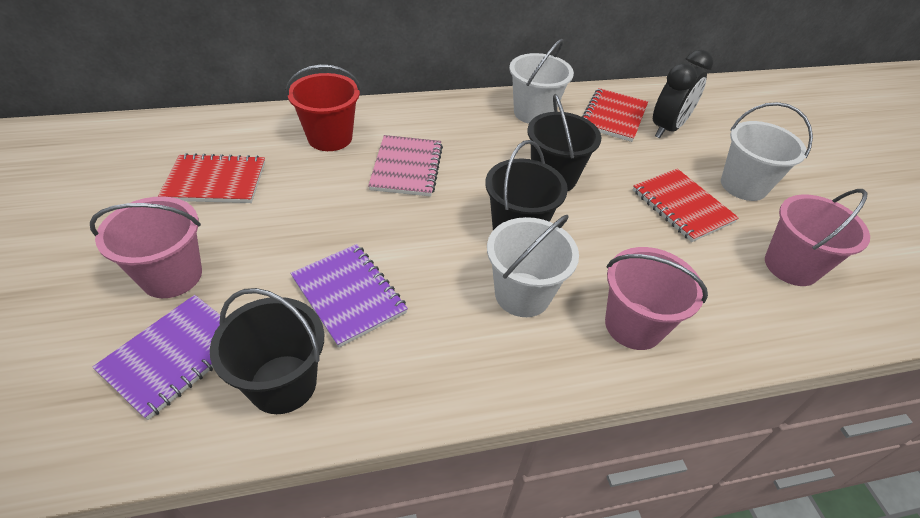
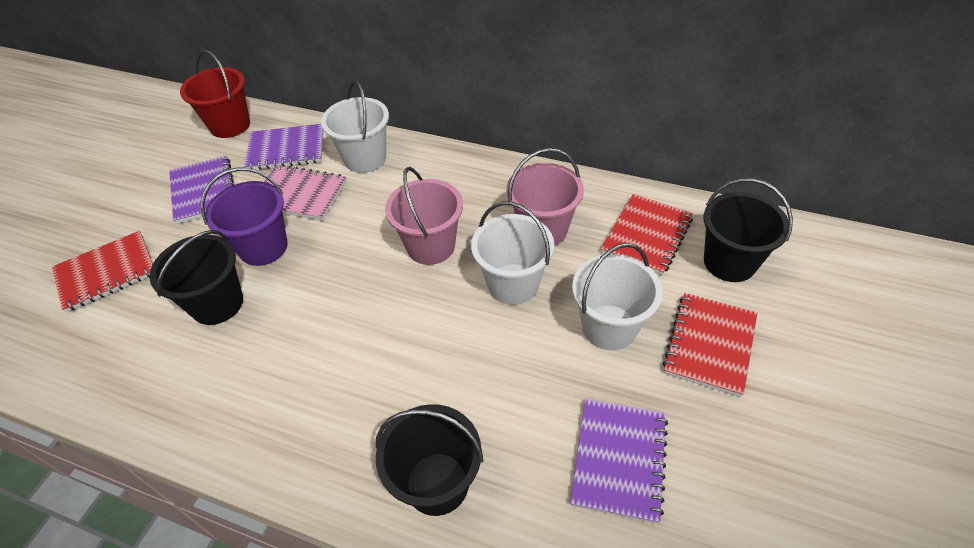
black clock: [653,49,713,138] = 1 -> none = 0
pink bucket: [90,196,202,298] [605,247,708,350] [765,189,870,286] = 3 -> [385,167,463,265] [506,148,584,246] = 2
purple bucket: none = 0 -> [201,167,288,266] = 1
purple notebook: [93,295,220,420] [290,244,408,348] = 2 -> [169,156,234,224] [244,124,324,170] [570,399,668,524] = 3

